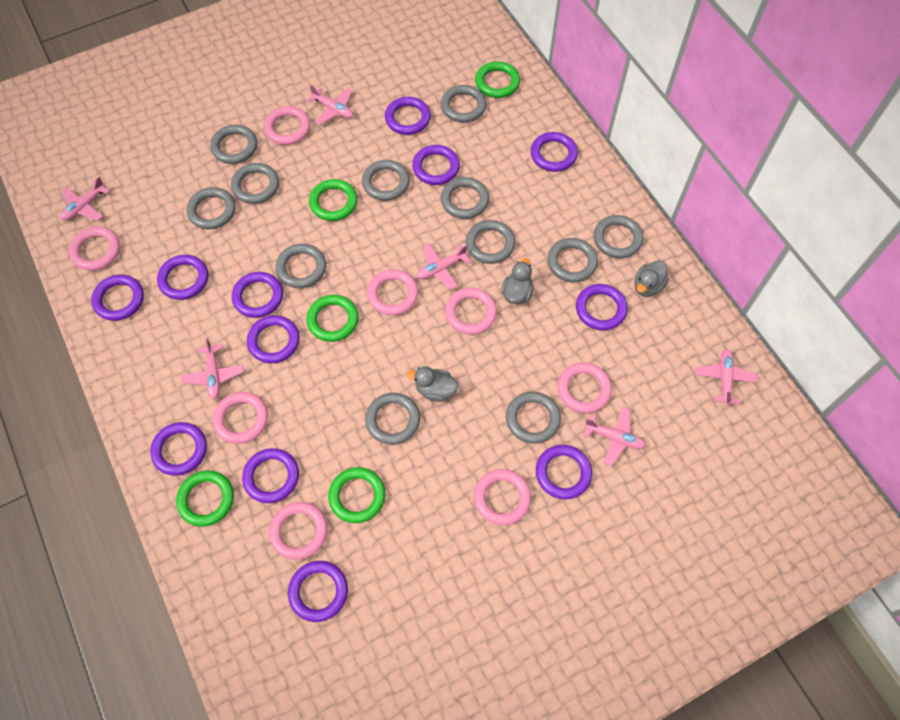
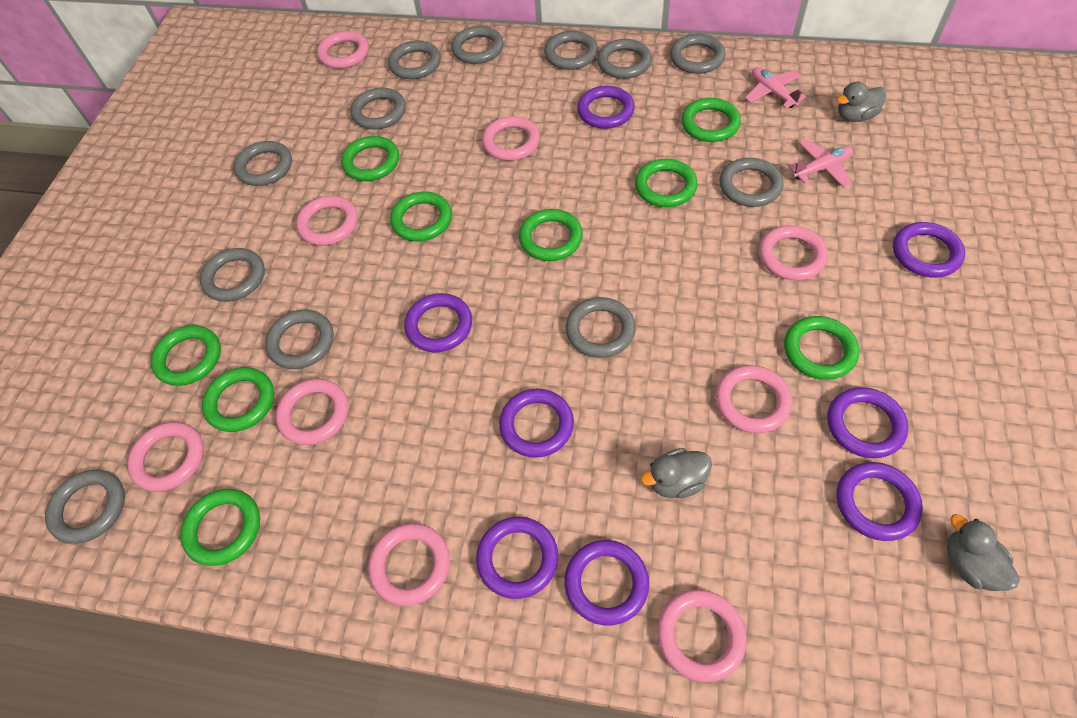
green ring: [176,471,234,527] [306,295,358,342] [309,179,357,221] [328,467,386,523] [475,61,520,98] = 5 -> [151,325,221,386] [180,489,260,566] [202,367,274,432] [341,136,399,181] [390,191,452,242] [519,209,583,261] [635,159,698,207] [681,98,741,142] [784,316,859,380] = 9
pink plane: [60,177,110,221] [181,338,244,399] [307,84,353,125] [416,243,471,290] [583,407,646,466] [695,349,758,406] = 6 -> [745,67,806,109] [787,139,853,188] = 2
pink ring: [69,227,120,271] [213,392,268,444] [264,106,310,145] [269,502,327,560] [367,269,418,315] [445,288,497,334] [474,469,531,525] [558,363,612,413] = 8 -> [127,422,204,492] [276,379,348,445] [296,196,358,246] [317,31,369,69] [368,523,450,606] [482,116,540,161] [657,590,747,682] [715,365,792,433] [759,225,828,281] = 9
purple ring: [91,275,144,321] [150,422,207,476] [157,255,208,300] [232,272,283,318] [242,448,299,503] [247,315,300,363] [288,561,348,622] [385,97,431,135] [412,145,460,185] [531,132,578,172] [536,445,592,499] [576,284,628,331] = 12 -> [404,293,472,352] [476,517,558,599] [499,389,574,458] [564,540,649,625] [577,86,635,129] [827,387,909,458] [836,462,923,541] [893,222,965,278] = 8

